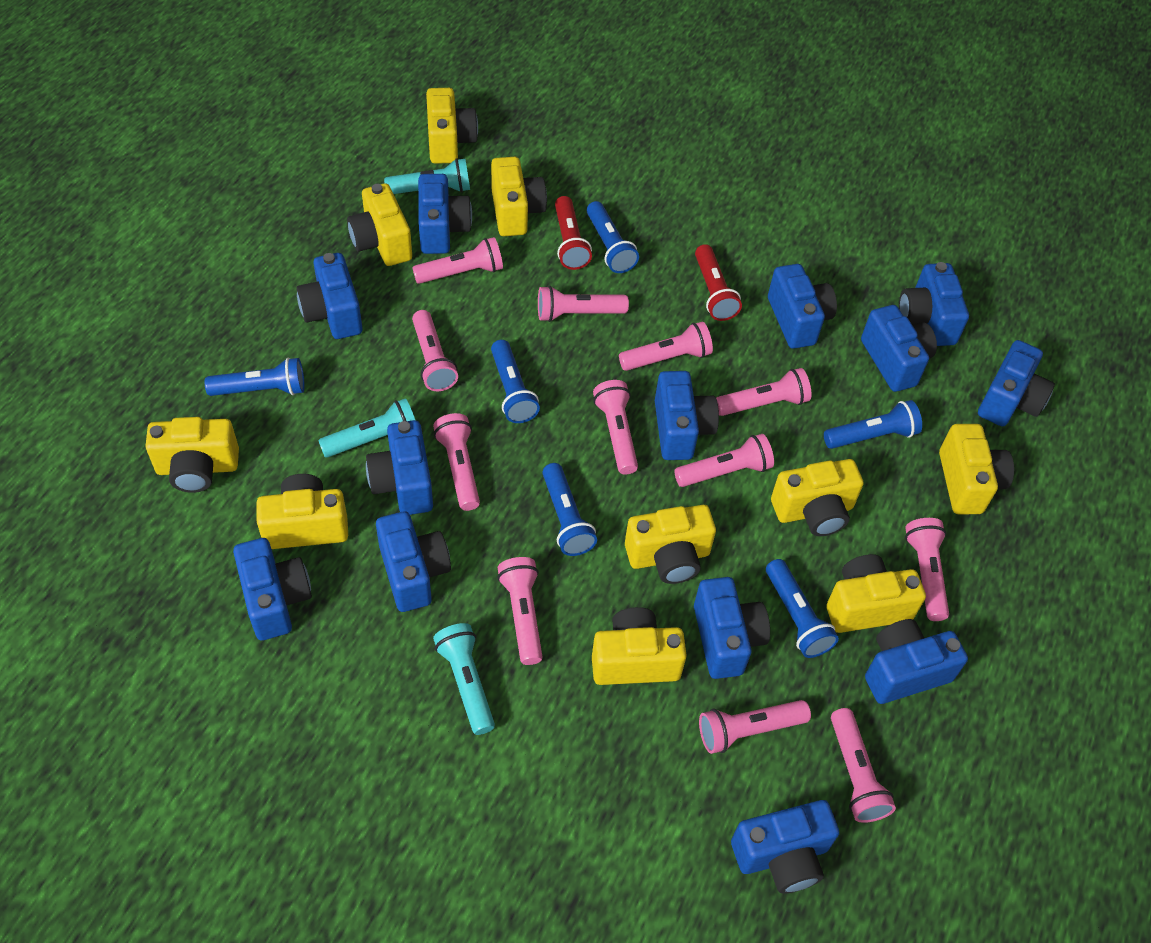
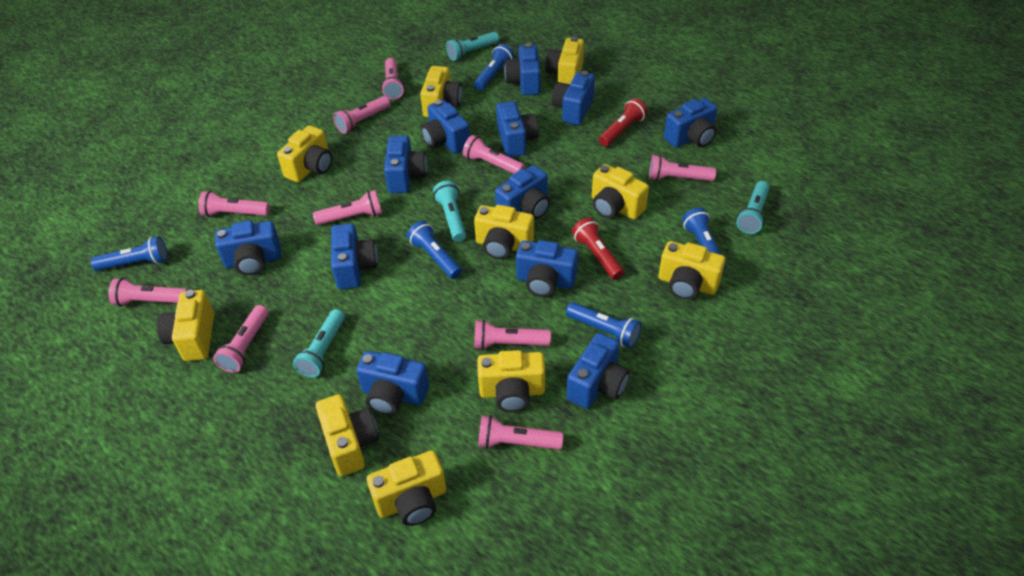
blue camera: [233,538,312,641] [296,253,363,339] [366,420,433,515] [376,511,451,612] [418,174,472,254] [655,371,719,460] [694,577,770,679] [731,800,839,894] [768,264,837,349] [861,305,937,392] [865,619,968,704] [899,262,969,346] [978,340,1055,426] = 13 -> [215,220,281,275] [331,223,378,289] [356,351,429,415] [384,136,427,193] [421,100,470,154] [495,165,550,219] [496,101,539,157] [504,43,541,95] [516,240,578,297] [552,71,595,125] [566,333,630,409] [664,98,717,148] = 12
blue flashlight: [205,358,305,396] [491,340,540,423] [542,463,597,556] [587,201,639,273] [766,559,839,658] [824,400,922,449] = 6 -> [91,236,167,271] [407,221,462,279] [474,44,514,90] [566,302,642,348] [682,208,726,270] = 5
pink flashlight: [412,237,503,284] [412,310,458,391] [433,413,480,511] [497,557,543,665] [538,286,629,322] [593,380,638,475] [619,322,713,371] [674,434,774,487] [699,700,811,754] [716,368,811,416] [831,708,896,823] [905,518,949,621] = 12 -> [108,278,187,307] [198,191,270,217] [213,305,269,373] [313,190,382,225] [333,96,390,133] [381,58,404,100] [463,135,525,174] [474,320,551,350] [478,415,563,450] [649,155,716,181] = 10
turquoise flashlight: [318,398,415,458] [384,158,470,194] [433,623,495,735] = 3 -> [293,309,345,378] [433,181,466,242] [446,32,499,61] [736,181,770,234] = 4

